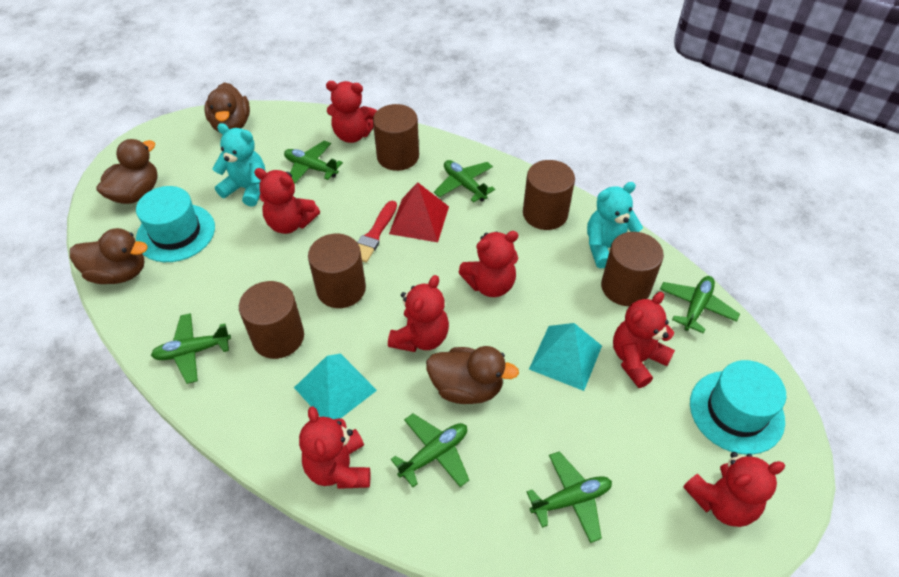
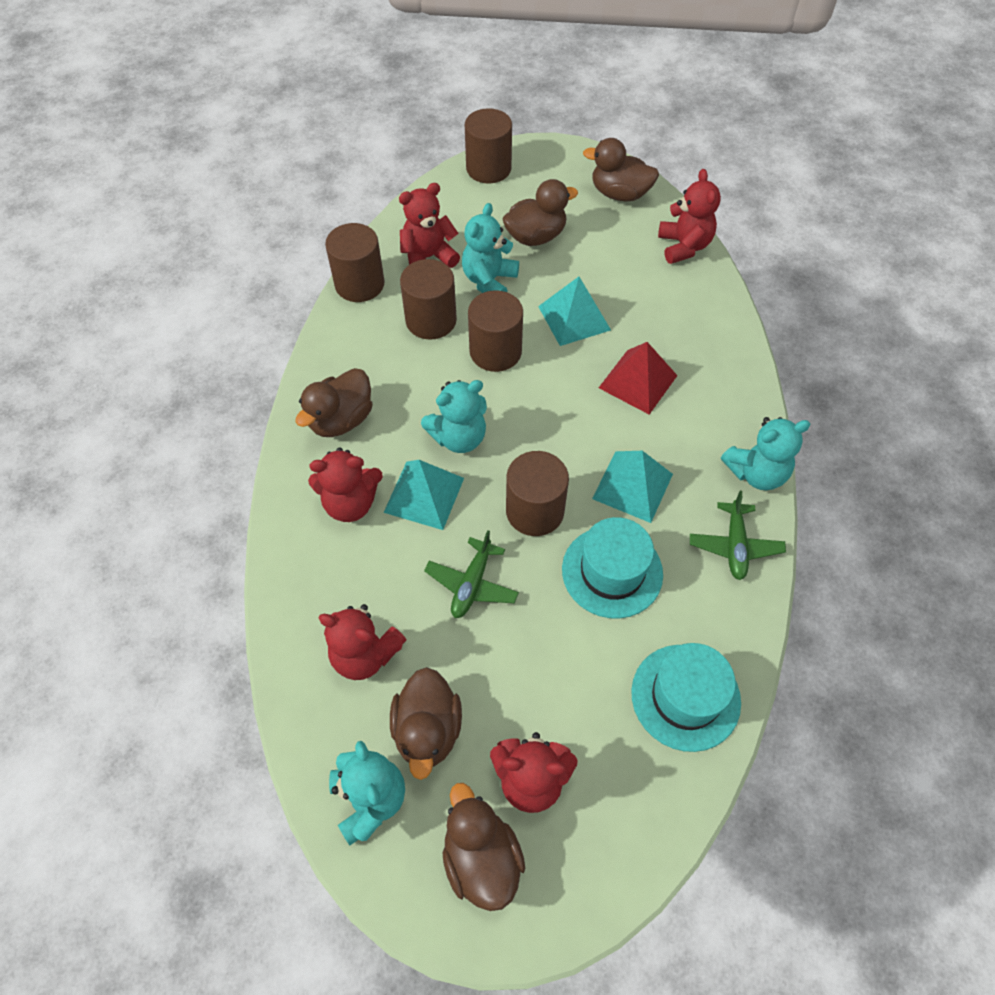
brown duck: [70,228,148,284] [96,139,158,204] [204,82,250,132] [426,346,519,404] = 4 -> [295,368,373,437] [390,667,462,780] [442,783,525,911] [503,179,578,246] [583,138,659,202] = 5
green plane: [151,313,231,384] [284,141,343,184] [391,414,469,487] [434,160,495,203] [526,451,612,543] [660,276,740,334] = 6 -> [424,530,519,618] [690,491,786,580] = 2
red brush: [357,201,397,263] = 1 -> none = 0
red teddy bear: [254,168,320,234] [299,406,370,489] [326,81,377,143] [388,275,449,352] [458,231,519,297] [613,292,675,388] [683,452,785,527] = 7 -> [308,447,383,522] [318,604,406,680] [399,183,460,268] [490,732,578,813] [658,169,721,264] = 5
turquoise pyramid: [294,354,377,419] [529,323,602,391] = 2 -> [384,460,464,530] [538,277,611,346] [592,451,673,523] = 3
turquoise teddy bear: [212,123,265,207] [587,182,643,268] = 2 -> [329,741,405,845] [421,380,487,453] [462,203,519,293] [721,417,811,490] = 4

